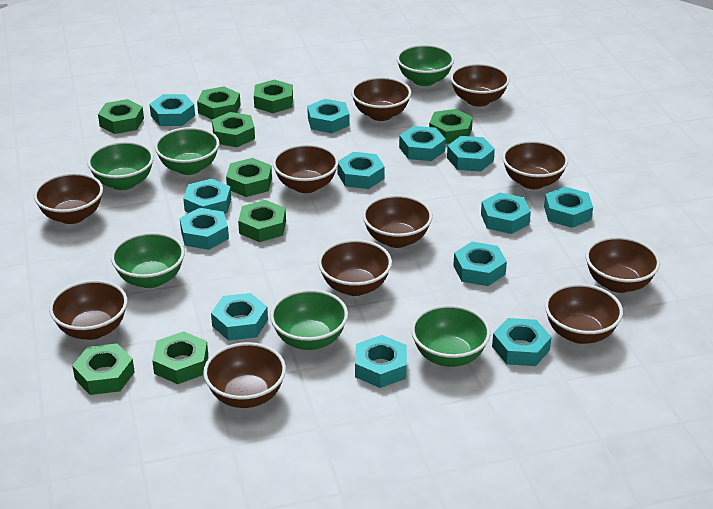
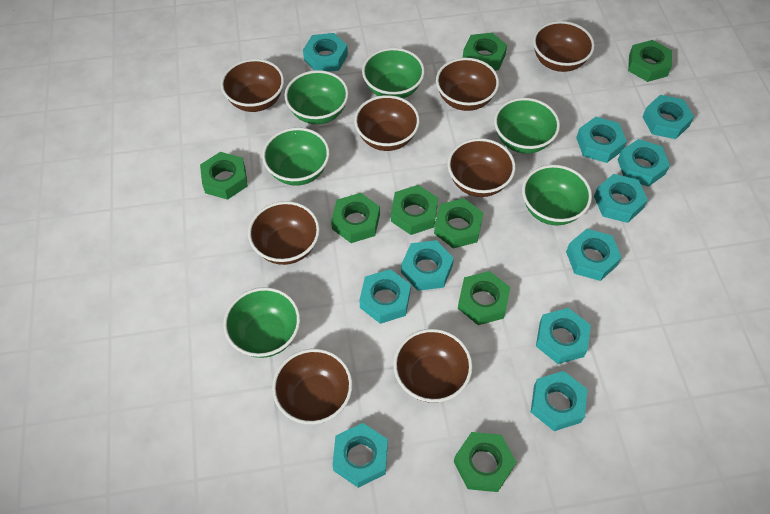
brown bowl: [34,173,103,224] [49,280,128,340] [203,342,286,408] [273,144,339,193] [318,239,392,296] [351,77,411,121] [362,195,433,248] [450,63,510,107] [502,140,568,189] [545,284,623,344] [586,236,660,293] = 11 -> [221,59,284,112] [248,201,320,265] [272,349,353,424] [354,95,420,151] [393,329,473,403] [436,58,499,111] [447,138,516,197] [533,21,595,72] = 8
green nut: [72,344,135,395] [98,99,144,134] [152,331,208,384] [197,86,241,119] [212,112,255,147] [226,158,272,197] [238,200,286,242] [254,80,293,113] [429,109,473,144] = 9 -> [200,152,248,200] [331,193,380,243] [391,185,438,235] [434,198,483,249] [454,432,516,492] [458,271,510,325] [463,33,507,71] [628,40,672,82] = 8
turquoise nut: [149,94,195,126] [180,208,229,250] [183,179,231,214] [211,293,268,341] [307,99,349,133] [337,152,385,189] [355,335,407,388] [399,126,446,161] [447,136,495,172] [453,242,507,286] [481,193,531,234] [492,318,552,366] [544,187,593,228] = 13 -> [303,33,348,72] [332,423,388,488] [359,269,411,324] [401,240,454,291] [531,371,588,431] [536,308,591,364] [566,229,622,281] [576,117,627,163] [594,174,648,223] [618,139,670,187] [642,95,694,139] = 11

